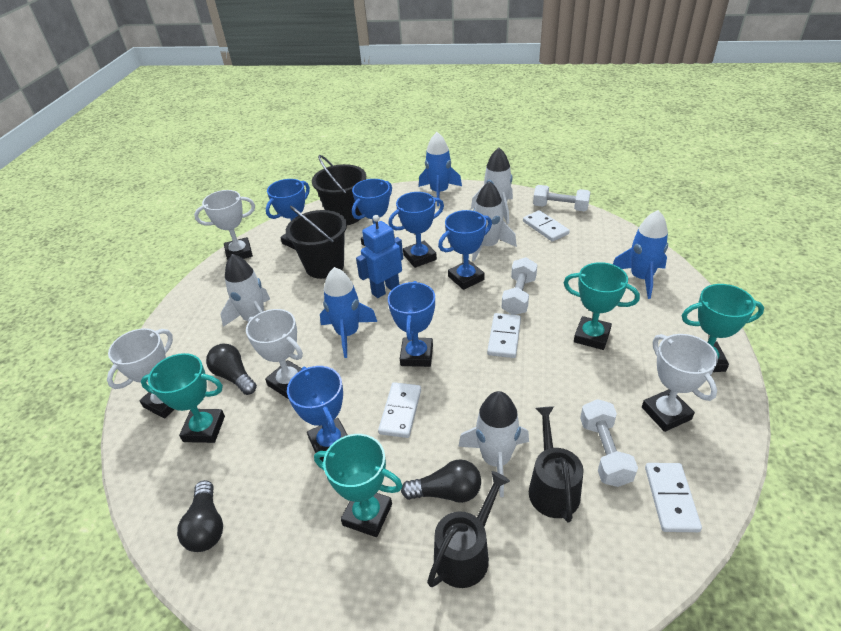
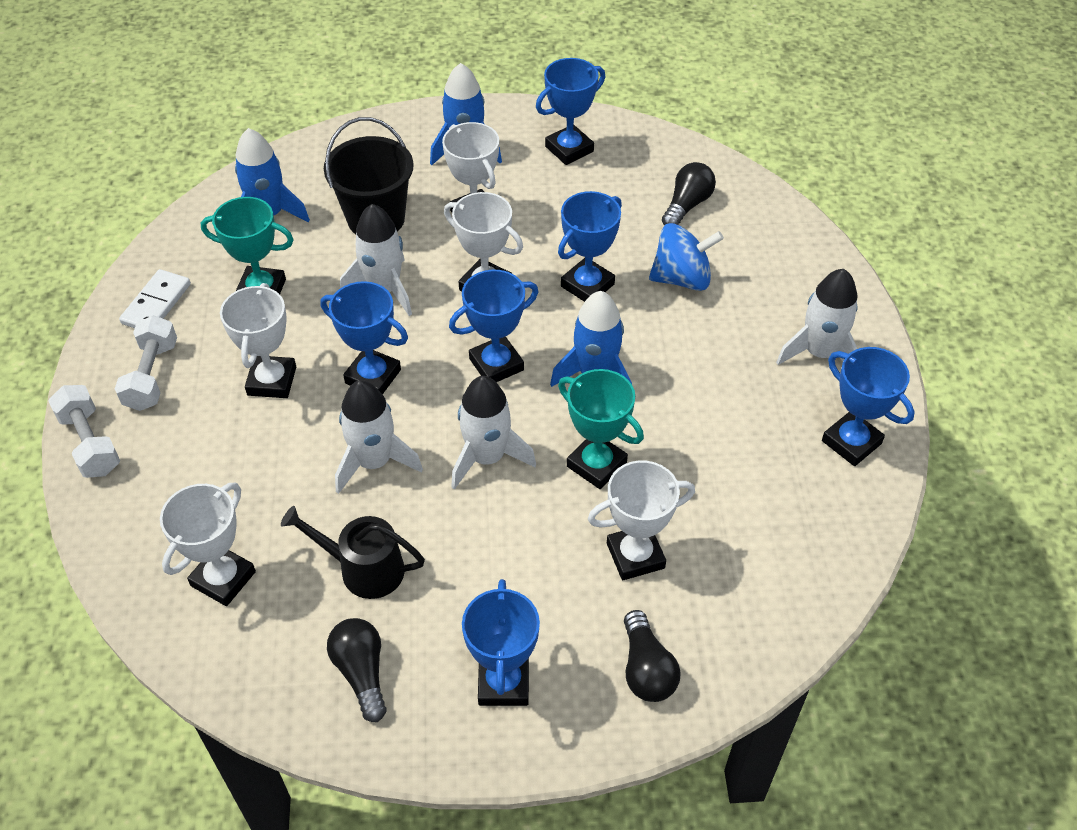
black bucket: [286,206,347,279] [312,155,366,225] = 2 -> [324,117,414,234] = 1
black watering can: [427,471,510,588] [529,406,584,522] = 2 -> [281,506,425,599] = 1
blue robot: [356,215,403,298] = 1 -> none = 0
blue spinning top: none = 0 -> [649,223,724,291] = 1
turquoise trophy: [141,353,225,443] [314,434,403,537] [564,262,640,350] [682,284,764,372] = 4 -> [201,197,294,294] [558,369,644,489] = 2
white domino: [378,382,421,438] [487,313,521,358] [523,210,570,242] [645,463,702,532] = 4 -> [119,269,191,328] = 1
white dumbbell: [502,257,537,315] [533,185,590,211] [580,399,638,487] = 3 -> [48,385,120,478] [115,315,177,411] = 2
white trophy: [107,328,175,419] [194,190,255,260] [246,309,303,399] [642,334,718,432] = 4 -> [160,483,256,606] [220,283,296,398] [442,122,499,212] [444,192,523,291] [588,460,695,580] = 5

